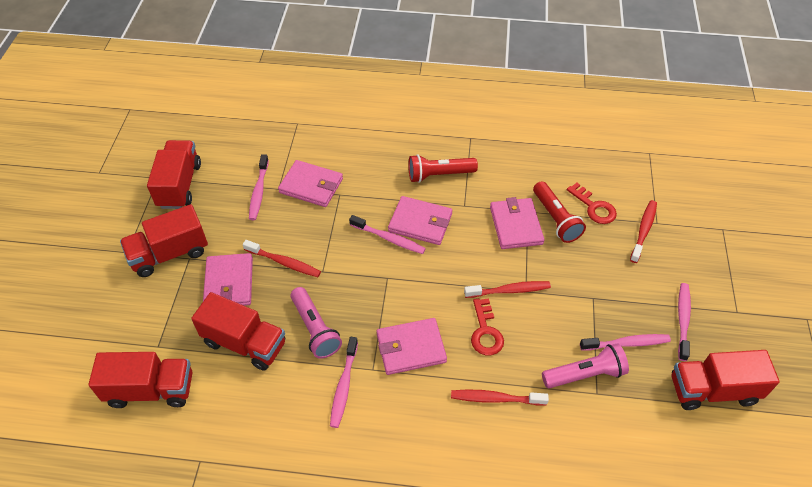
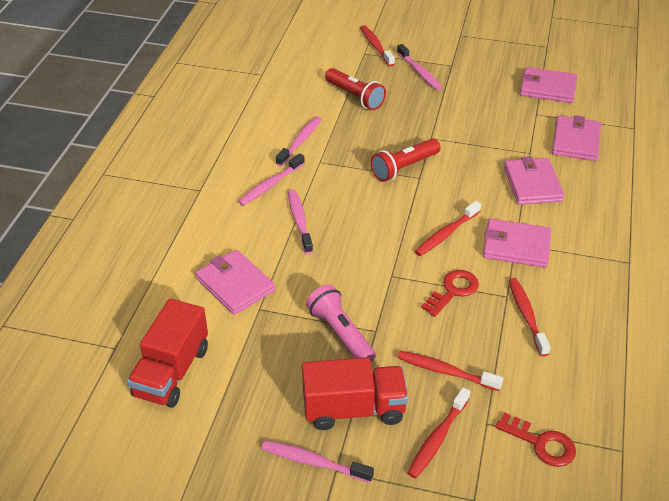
pink flashlight: [291,287,342,359] [542,343,629,388] = 2 -> [306,285,376,362] = 1
red toothbrush: [243,240,321,277] [451,390,549,406] [464,281,551,298] [630,200,657,263] = 4 -> [360,25,395,67] [397,351,503,391] [407,387,470,478] [415,201,481,256] [509,278,551,356] = 5
red truck: [89,352,193,408] [120,204,208,277] [147,140,201,209] [191,292,285,371] [672,350,780,410] = 5 -> [127,299,208,408] [302,357,408,430] = 2

